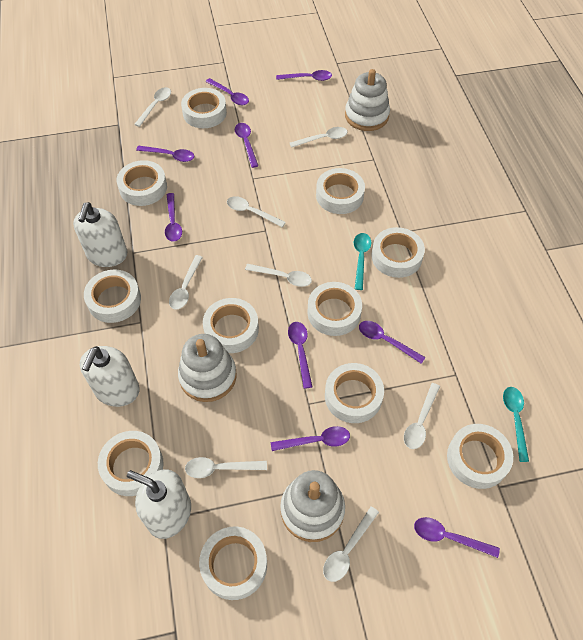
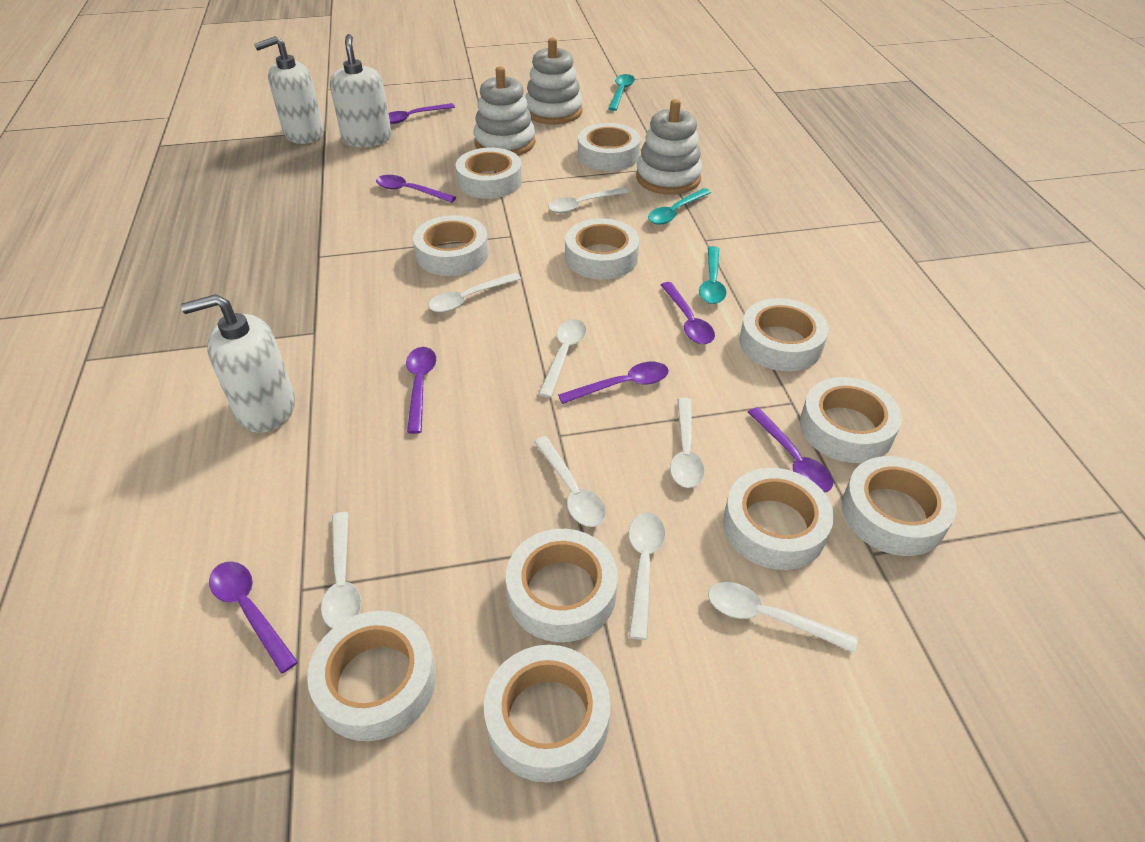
purple spoon: [136,145,194,162] [165,193,182,242] [205,78,249,105] [235,123,258,168] [271,426,350,451] [276,70,332,81] [288,322,312,389] [359,321,426,364] [414,517,500,558] = 9 -> [209,561,298,674] [376,175,456,203] [388,103,455,124] [406,347,436,434] [558,362,669,404] [661,282,715,344] [748,407,833,493] = 7
turquoise spoon: [354,233,371,290] [503,387,529,462] = 2 -> [608,74,635,111] [648,188,711,225] [699,246,727,304] = 3

